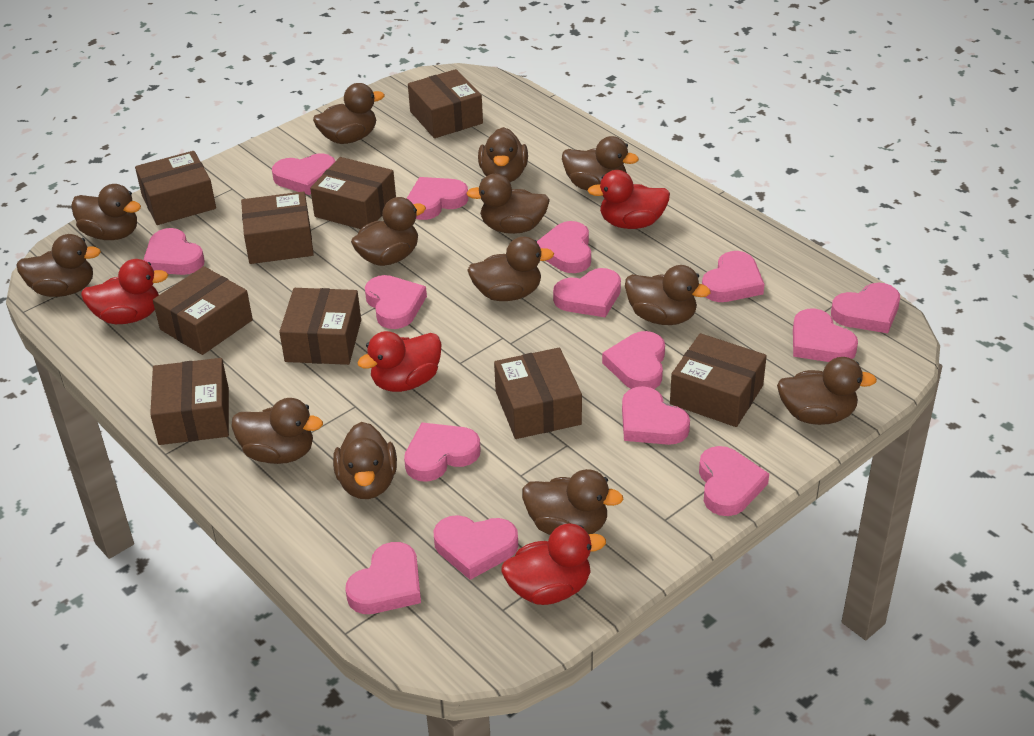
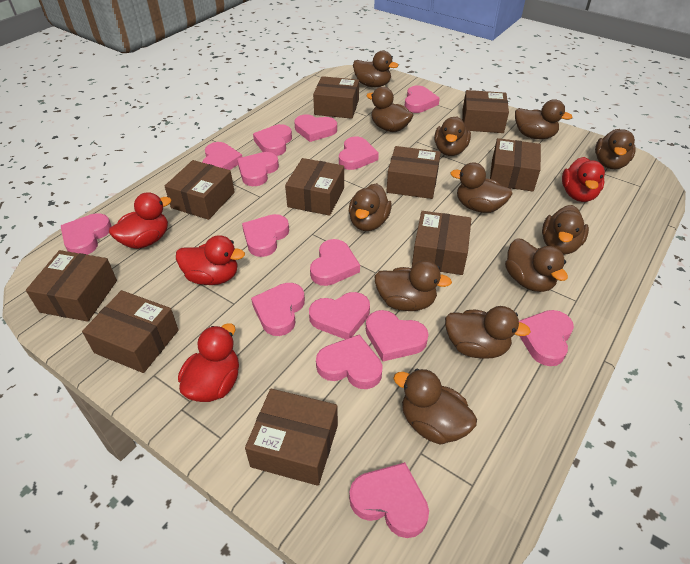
brown box: [135,151,216,225] [150,358,229,445] [153,266,253,355] [241,191,314,264] [279,288,361,365] [310,157,396,229] [408,69,483,138] [494,348,582,439] [670,333,767,427] = 9 -> [26,250,117,322] [82,290,179,373] [165,160,235,220] [245,389,338,486] [285,158,344,216] [313,76,359,119] [386,146,441,199] [412,211,471,275] [462,90,509,133] [490,138,541,192] = 10
brown duck: [17,234,101,297] [71,184,141,240] [231,398,323,464] [313,83,384,144] [333,422,397,499] [351,197,426,266] [466,174,550,234] [467,236,554,301] [478,127,528,182] [522,469,624,535] [562,136,639,191] [625,265,711,325] [777,357,877,425] = 13 -> [349,183,392,231] [353,51,398,87] [366,87,413,132] [375,260,452,311] [393,369,477,445] [434,116,471,156] [445,306,531,359] [450,162,513,213] [505,238,568,292] [515,99,572,139] [542,205,589,255] [595,129,636,170] = 12

